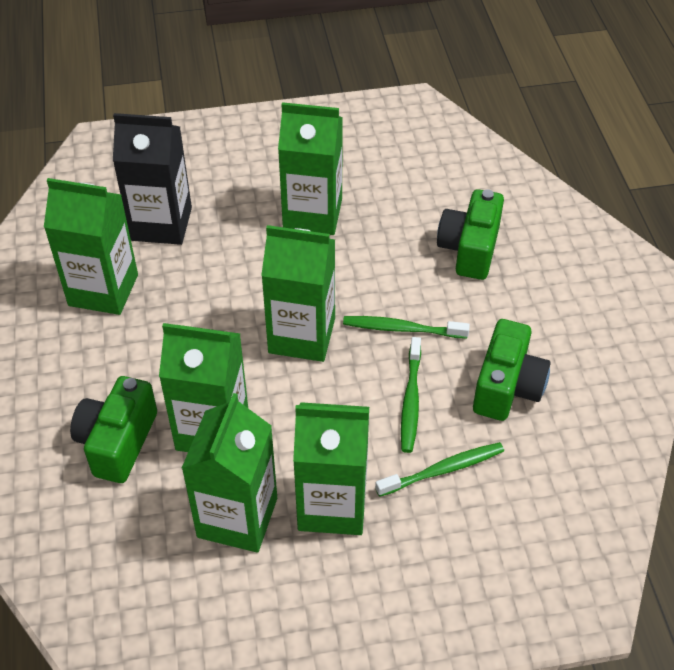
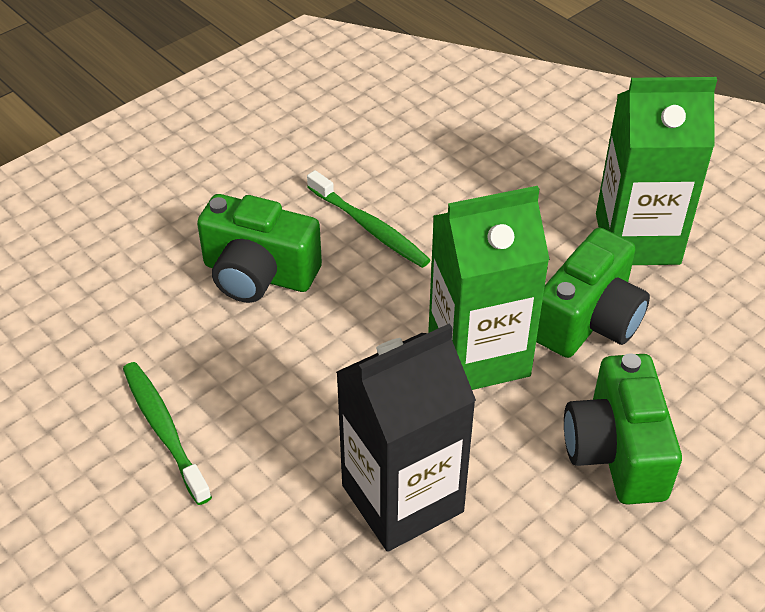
green carton: [44,178,138,315] [159,323,248,452] [182,393,277,553] [261,225,335,362] [278,102,343,235] [293,402,369,535] = 6 -> [428,186,550,390] [596,77,717,265] = 2
green toothbrush: [343,316,470,339] [375,442,504,497] [401,337,421,453] = 3 -> [123,362,212,505] [307,170,430,268] = 2

